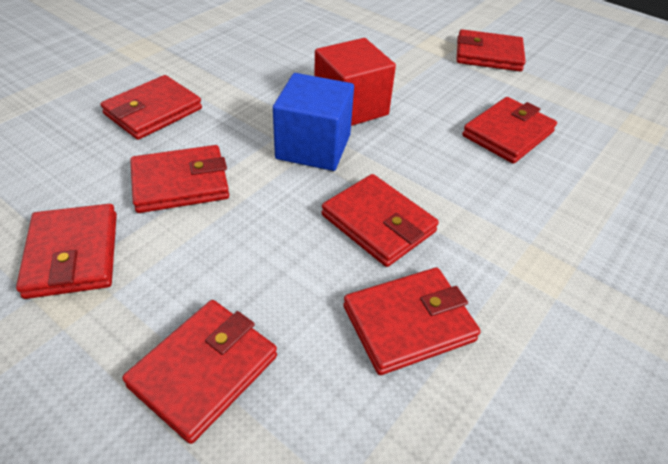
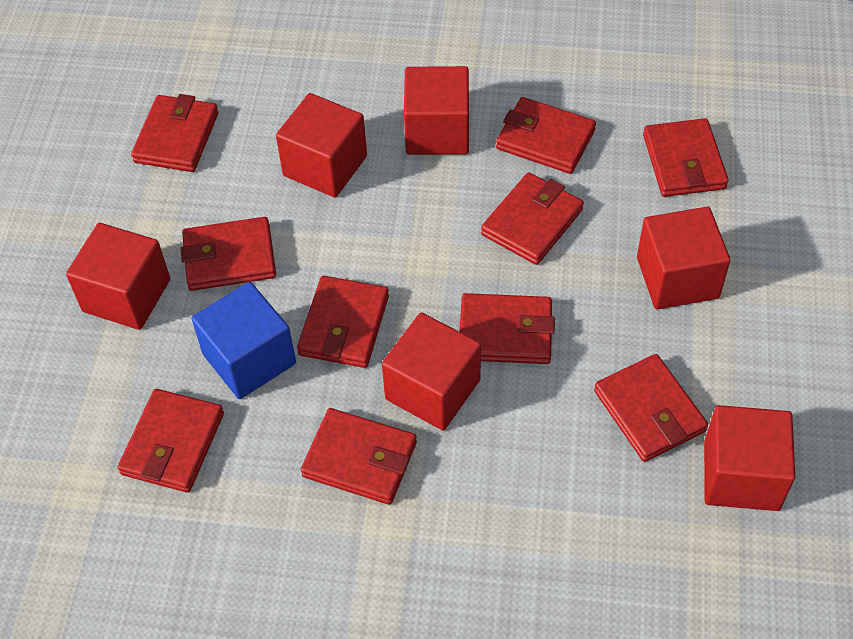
red cube: [314,38,396,126] = 1 -> [66,223,170,330] [276,93,367,198] [382,313,481,431] [404,66,469,155] [637,207,730,310] [704,405,795,511] = 6
red wallet: [16,204,117,299] [100,75,202,140] [122,300,277,444] [130,145,229,213] [322,174,439,267] [343,268,481,375] [457,29,526,71] [462,97,557,164] = 8 -> [118,389,224,493] [131,94,218,172] [181,217,276,291] [297,276,389,368] [301,408,417,505] [460,293,555,364] [481,172,584,265] [496,97,596,174] [594,354,708,462] [643,118,729,197] = 10

